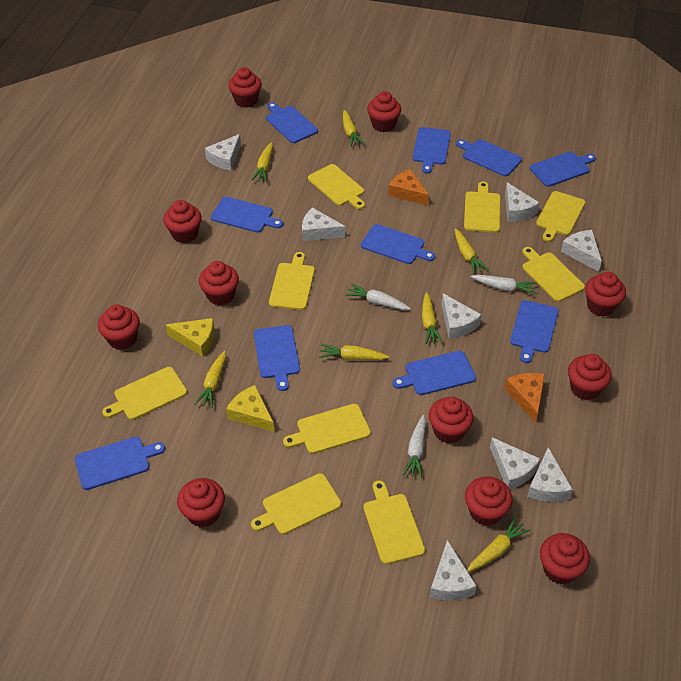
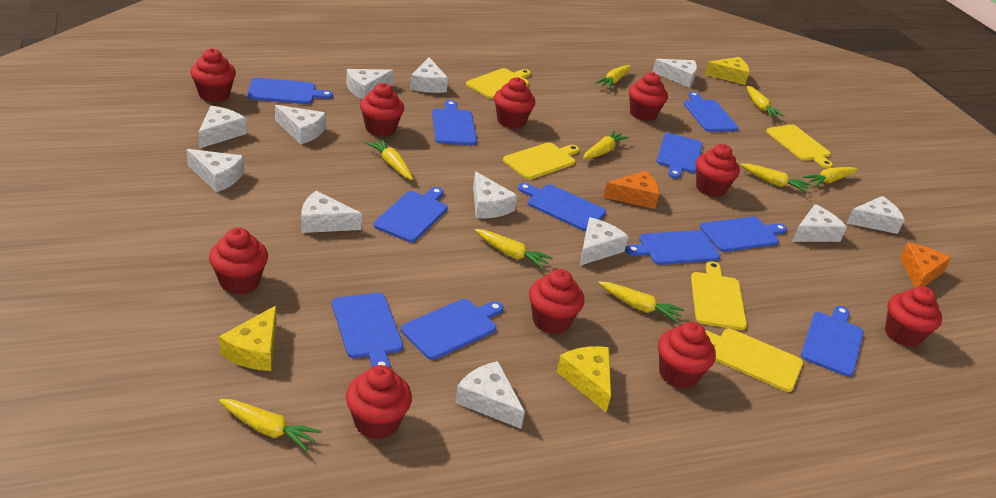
blue cutting board: [75,437,165,490] [211,197,283,233] [254,325,300,391] [266,102,318,143] [361,224,435,264] [392,351,476,395] [412,127,451,173] [456,139,522,176] [510,300,559,363] [530,151,596,187] = 10 -> [247,78,333,104] [332,293,403,368] [374,187,448,242] [401,299,504,360] [432,100,477,145] [518,183,606,231] [625,230,721,265] [657,133,703,179] [684,92,739,132] [700,217,787,252] [801,306,864,377] = 11
red cupcake: [98,305,140,350] [163,200,202,243] [177,478,225,528] [199,261,239,305] [228,67,262,108] [367,91,401,132] [429,397,473,444] [465,476,513,526] [540,533,590,585] [568,354,612,400] [585,272,626,316] = 11 -> [190,48,236,102] [209,228,268,294] [346,365,412,439] [360,83,404,137] [494,77,535,129] [529,269,584,334] [629,72,668,121] [658,322,716,389] [696,144,740,197] [885,286,942,347] = 10
white carrot: [345,284,410,310] [402,415,426,478] [471,275,537,295] = 3 -> none = 0
white cheese: [205,134,241,171] [302,207,345,241] [430,540,477,600] [442,293,482,339] [490,437,540,489] [505,182,540,222] [527,447,573,502] [561,230,602,272] = 8 -> [186,149,244,192] [198,106,247,149] [275,105,326,144] [301,191,362,233] [346,69,394,99] [410,57,448,93] [455,361,525,429] [473,171,517,218] [580,217,629,266] [652,59,697,87] [792,204,847,242] [846,196,905,234] = 12
yellow carrot: [194,351,226,408] [252,143,273,182] [319,344,389,360] [343,110,365,147] [422,292,443,344] [455,229,489,274] [467,517,531,572] = 7 -> [219,399,322,452] [365,138,413,180] [475,229,553,269] [583,130,629,159] [595,65,631,89] [599,282,684,323] [740,163,811,193] [747,86,785,118] [803,167,858,187] = 9
yellow cheese: [166,318,215,357] [226,385,274,432] = 2 -> [219,306,277,371] [556,346,611,412] [705,57,749,85] = 3
yellow cutting board: [102,367,187,420] [251,473,341,534] [269,252,315,310] [283,404,371,454] [308,164,365,209] [363,480,425,564] [464,182,500,233] [522,247,585,302] [536,191,585,242] = 9 -> [466,68,531,99] [503,142,580,180] [691,261,747,330] [705,328,803,392] [766,124,833,169] = 5

